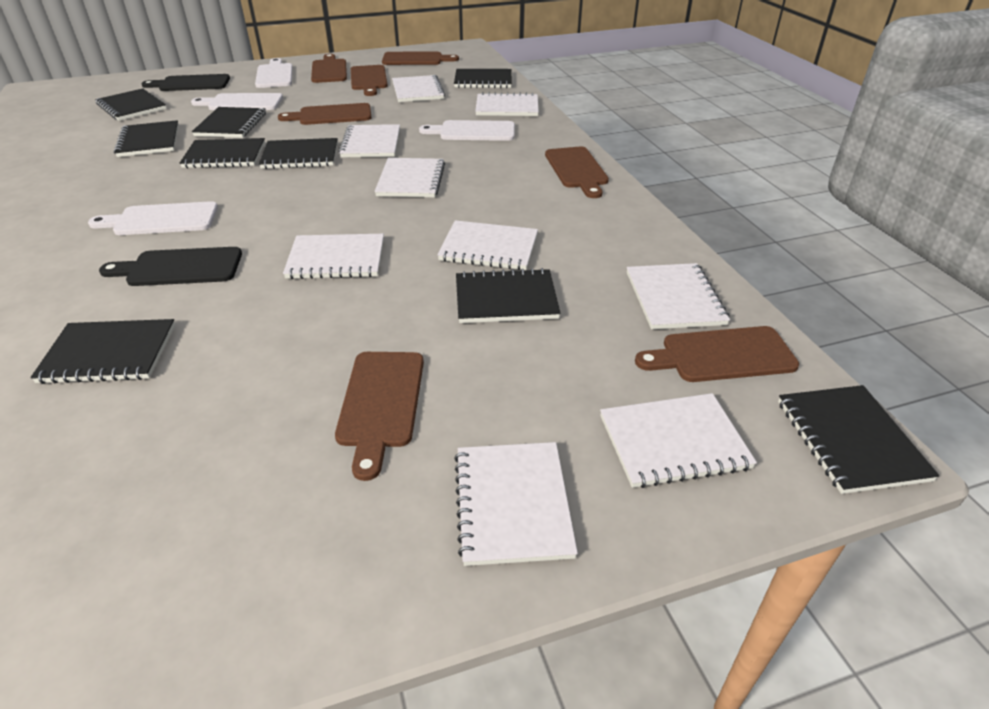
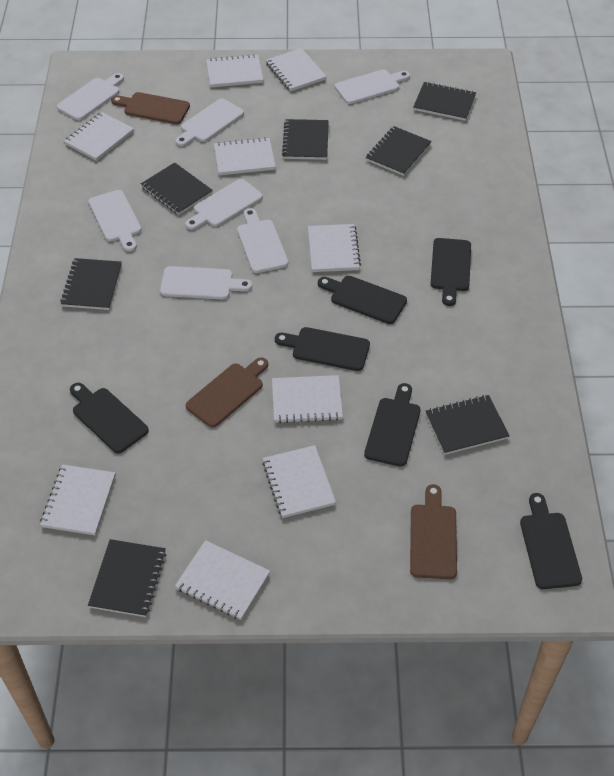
black cutting board: [99,247,242,286] [142,74,230,91] = 2 -> [70,383,149,453] [275,327,370,371] [318,276,407,324] [364,383,421,467] [431,238,471,306] [520,493,582,589] = 6
black notebook: [30,319,175,384] [95,88,167,121] [114,120,179,157] [180,138,265,168] [192,107,266,138] [259,138,338,169] [454,69,512,88] [456,268,561,323] [778,385,939,494] = 9 -> [60,258,122,310] [88,539,166,617] [141,162,213,215] [282,119,329,160] [366,126,432,176] [413,82,476,121] [426,395,510,455] = 7
brown cutting board: [278,103,371,125] [311,54,347,83] [335,352,424,481] [351,65,388,96] [382,52,459,65] [545,147,609,198] [635,326,799,382] = 7 -> [111,92,190,124] [186,357,268,427] [410,484,457,579] = 3
white cutting board: [88,201,218,235] [191,93,283,110] [255,58,293,88] [419,120,515,141] = 4 -> [57,73,124,120] [88,190,141,252] [160,266,252,299] [175,98,244,146] [185,179,263,230] [237,208,288,273] [335,69,410,104] = 7

